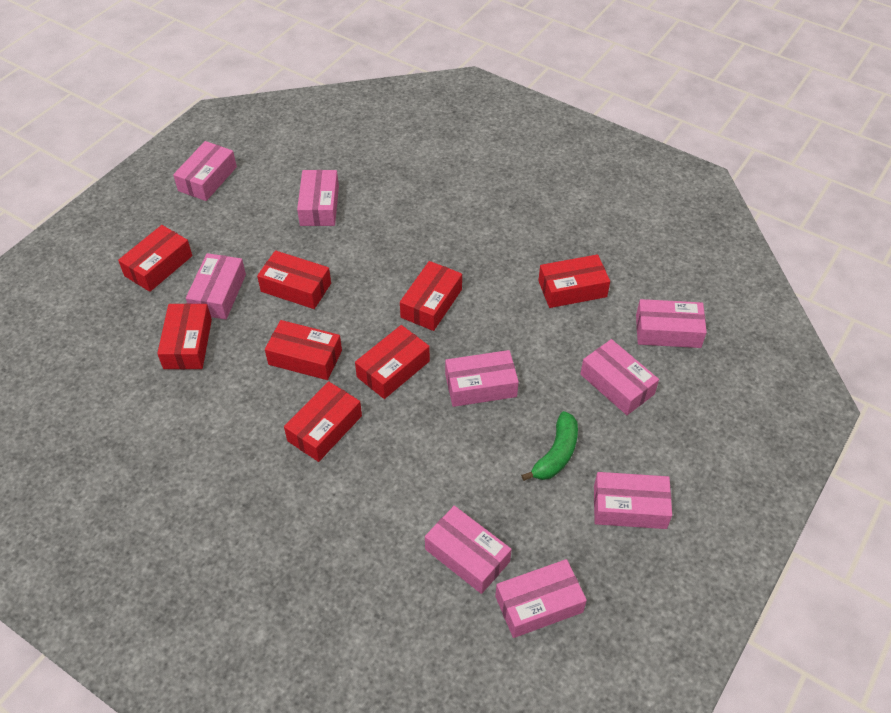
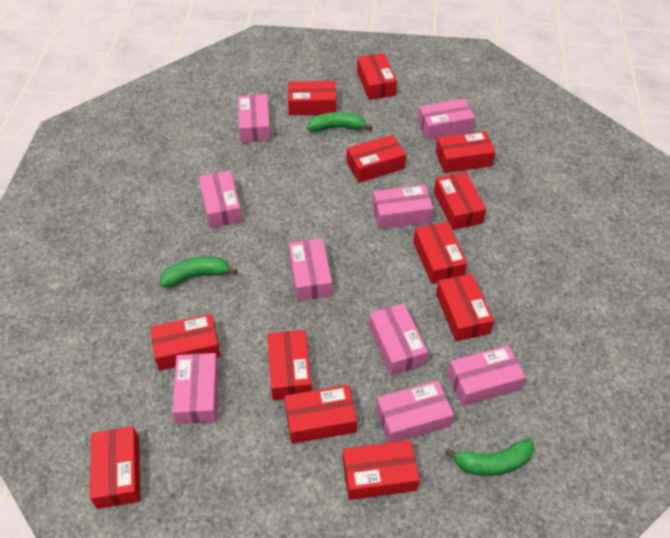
green banana: [521,411,578,481] = 1 -> [160,257,237,288] [307,112,372,132] [445,439,535,476] = 3
red box: [118,225,192,292] [157,303,212,369] [257,250,331,309] [265,320,342,380] [284,381,362,462] [355,325,430,399] [400,261,462,331] [538,254,610,308] = 8 -> [90,426,140,509] [150,314,221,371] [267,330,312,400] [284,385,357,444] [288,81,336,115] [343,440,420,500] [347,135,406,183] [357,53,397,100] [413,222,467,284] [434,172,486,230] [436,131,496,173] [436,274,494,341] = 12

